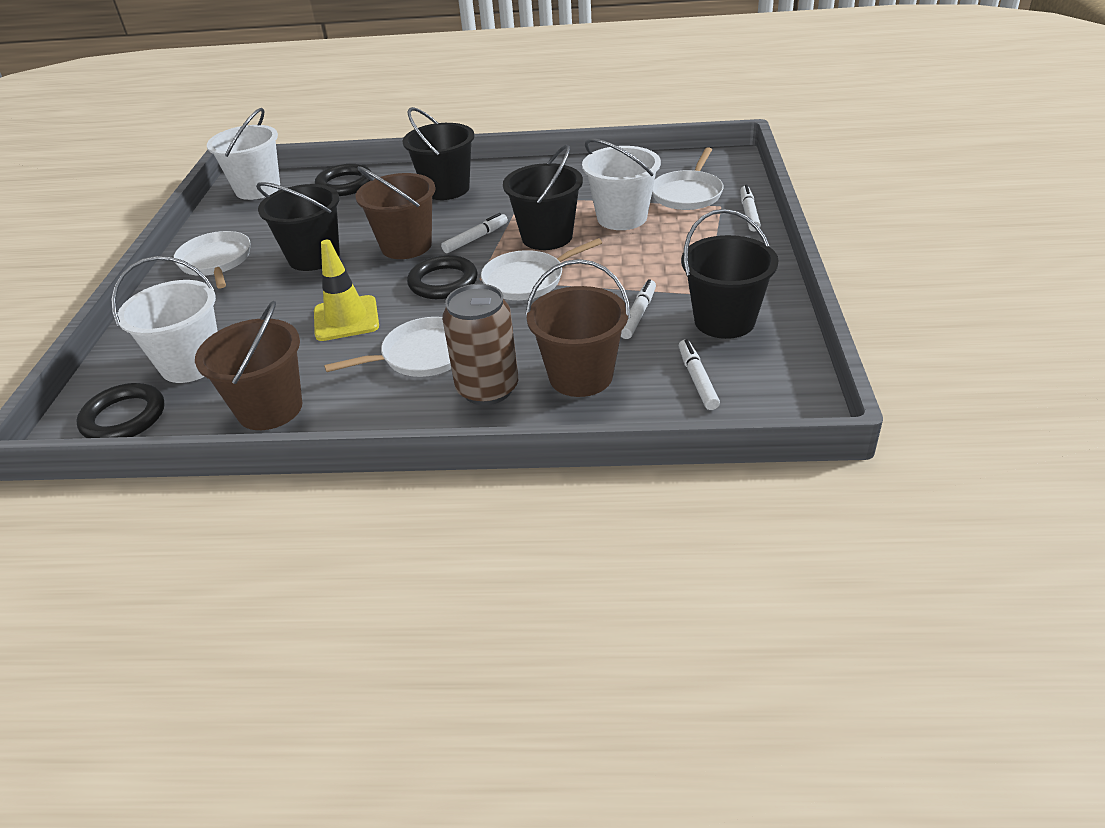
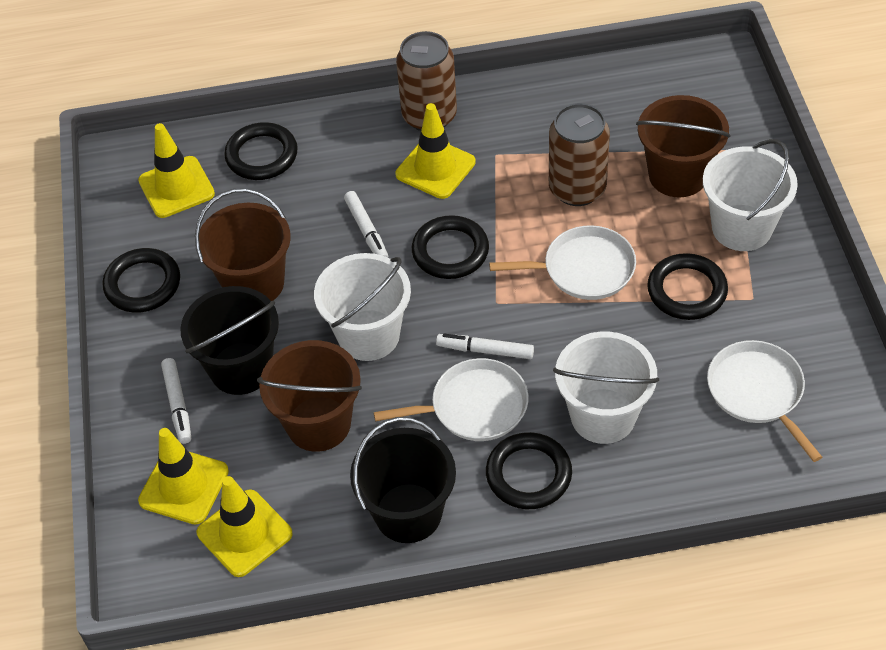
black bucket: [256,182,340,271] [403,107,474,200] [503,144,583,250] [681,209,778,339] = 4 -> [181,286,279,395] [350,417,456,543] = 2
black ring: [77,383,165,438] [315,164,373,196] [407,255,478,299] = 3 -> [103,248,180,313] [224,122,298,180] [412,215,489,279] [486,432,572,509] [647,253,728,320] = 5
brown can: [442,284,518,405] = 1 -> [396,31,457,131] [549,103,610,206] = 2
white marker: [441,213,508,253] [621,279,656,339] [679,339,720,410] [740,184,761,232] = 4 -> [161,358,191,444] [344,191,388,258] [436,334,534,359] = 3
white pan: [173,231,250,289] [324,317,451,377] [481,238,602,300] [652,147,724,210] = 4 -> [374,358,529,441] [489,225,636,300] [707,340,822,462] = 3
yellow traffic cone: [314,240,379,341] = 1 -> [138,123,215,218] [138,428,229,524] [196,476,293,577] [395,103,476,199] = 4

